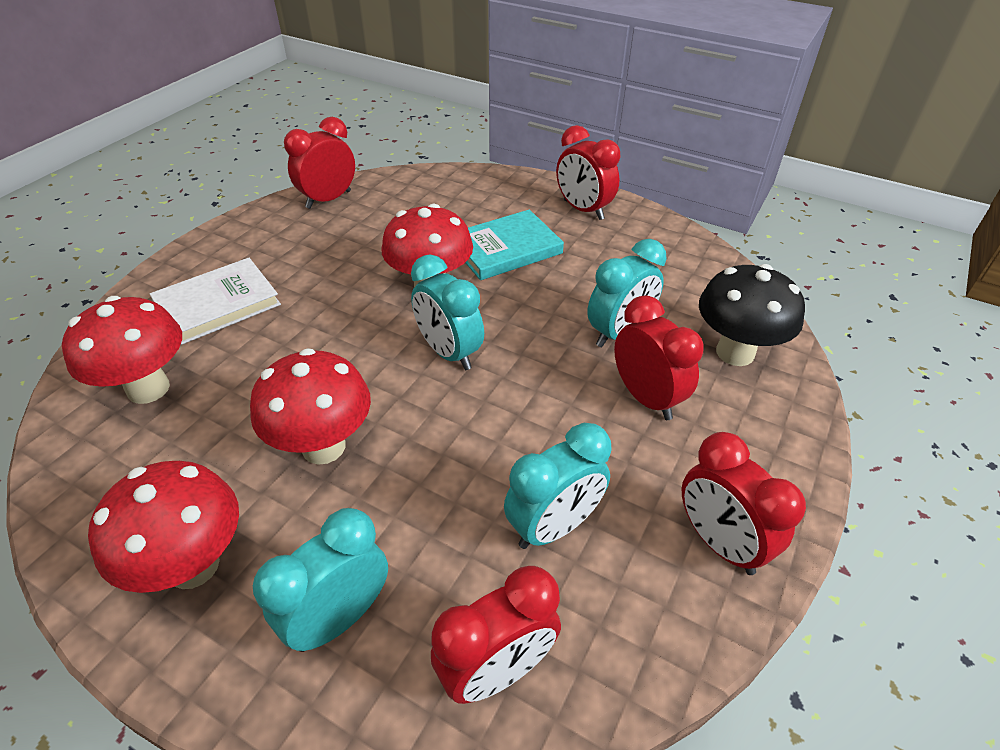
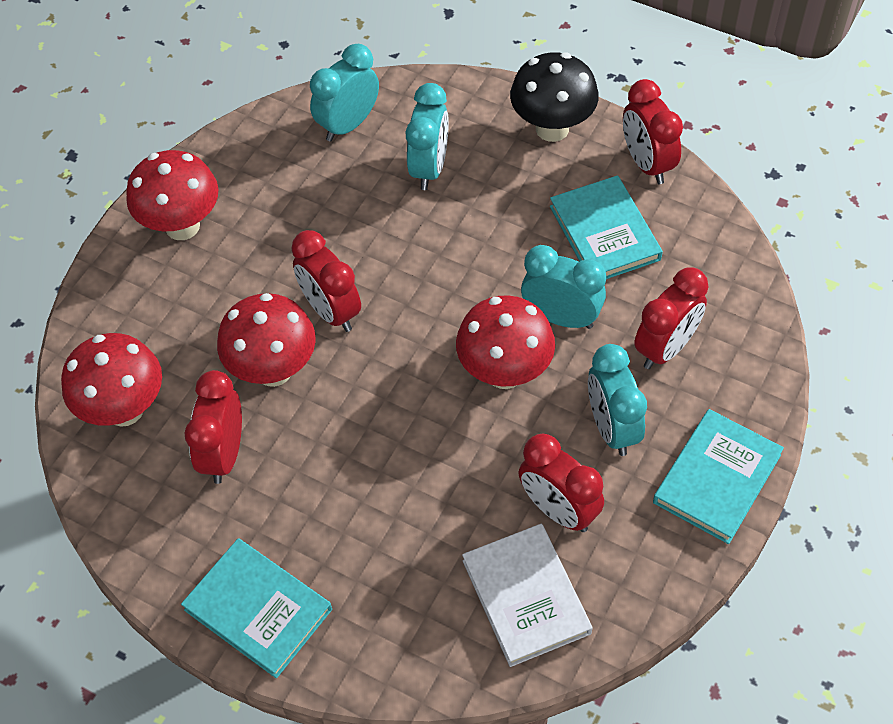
turquoise book: [465,210,564,280] = 1 -> [181,538,332,679] [550,175,663,279] [653,409,784,544] = 3

